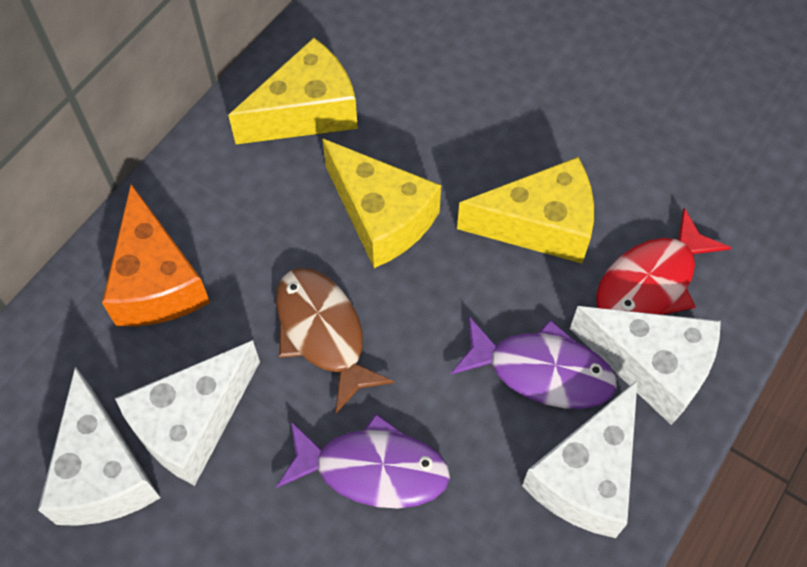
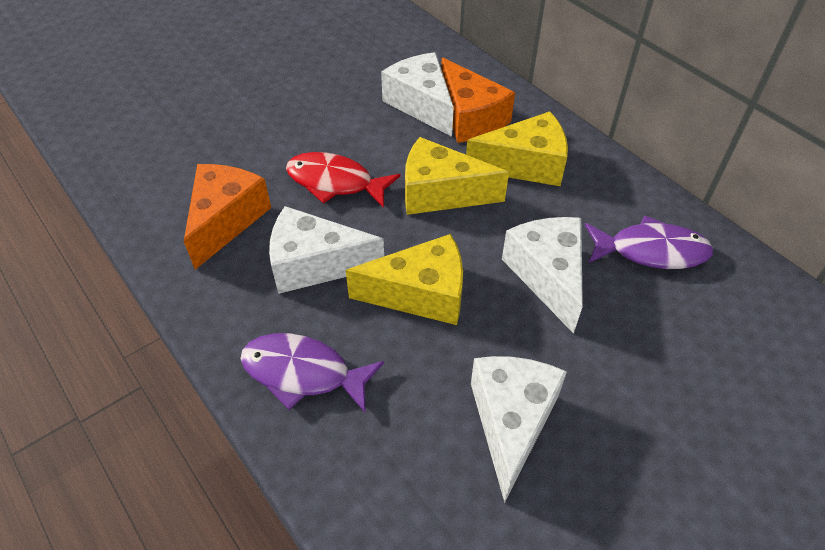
brown fish: [276,268,394,414] = 1 -> none = 0
orange cheese: [102,184,210,326] = 1 -> [184,164,271,270] [441,58,515,143] = 2

